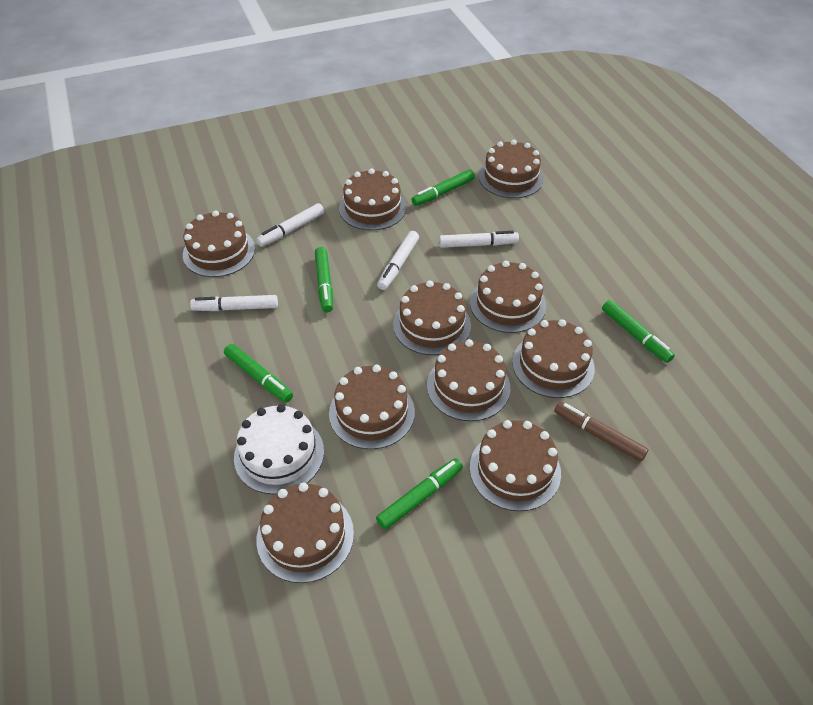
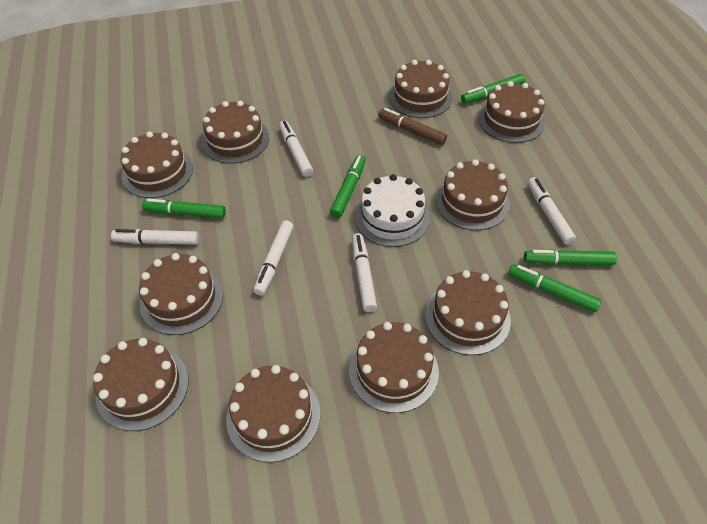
white marker: [190,295,278,311] [256,203,324,247] [377,231,419,290] [439,231,519,248] = 4 -> [111,229,199,245] [253,220,293,295] [279,120,313,177] [352,233,377,312] [527,177,576,245] = 5

